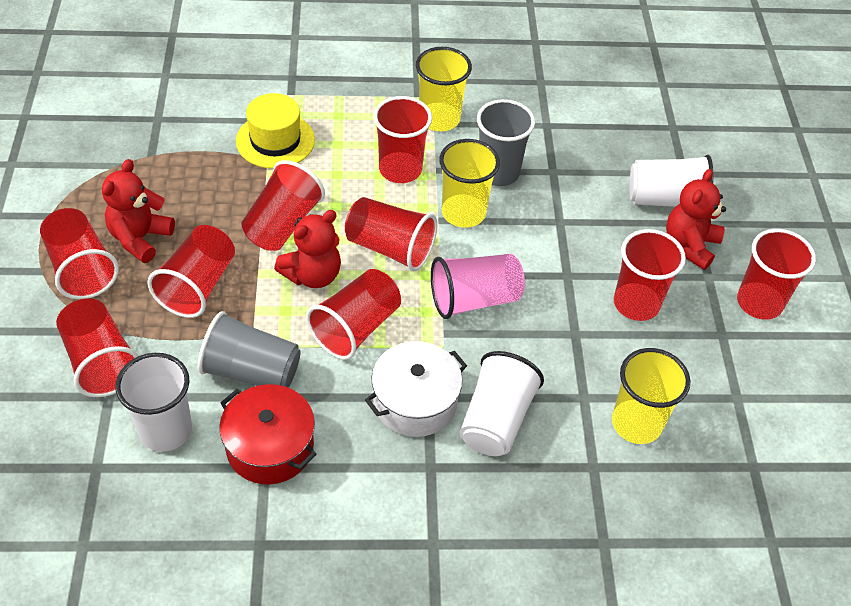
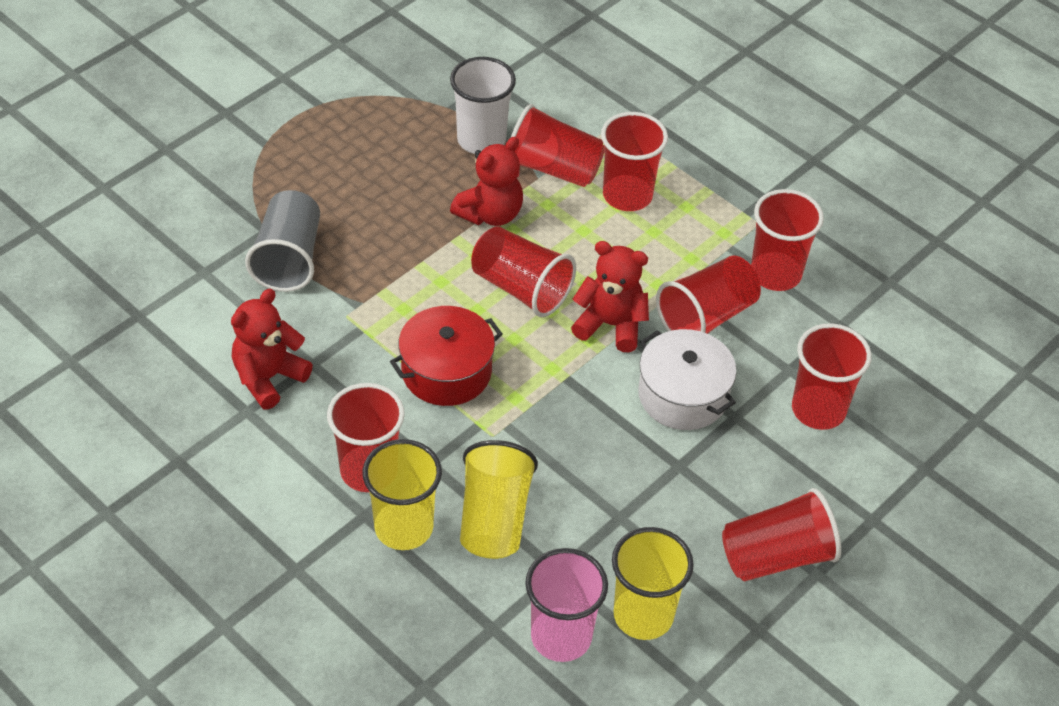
grey cup: [198,311,301,388] [477,99,535,186] = 2 -> [245,190,320,292] = 1
red cup: [40,208,119,300] [56,298,139,397] [147,225,235,318] [241,160,325,251] [306,269,401,360] [345,197,437,271] [373,96,432,183] [614,229,686,321] [737,229,816,320] = 9 -> [327,383,405,492] [471,226,576,317] [511,104,604,187] [601,112,668,211] [656,256,761,334] [722,488,841,581] [751,189,824,291] [792,323,872,430] = 8
white cup: [115,353,192,452] [460,351,544,456] [630,155,713,207] = 3 -> [450,57,516,154] = 1
yellow hat: [236,93,315,169] = 1 -> none = 0

